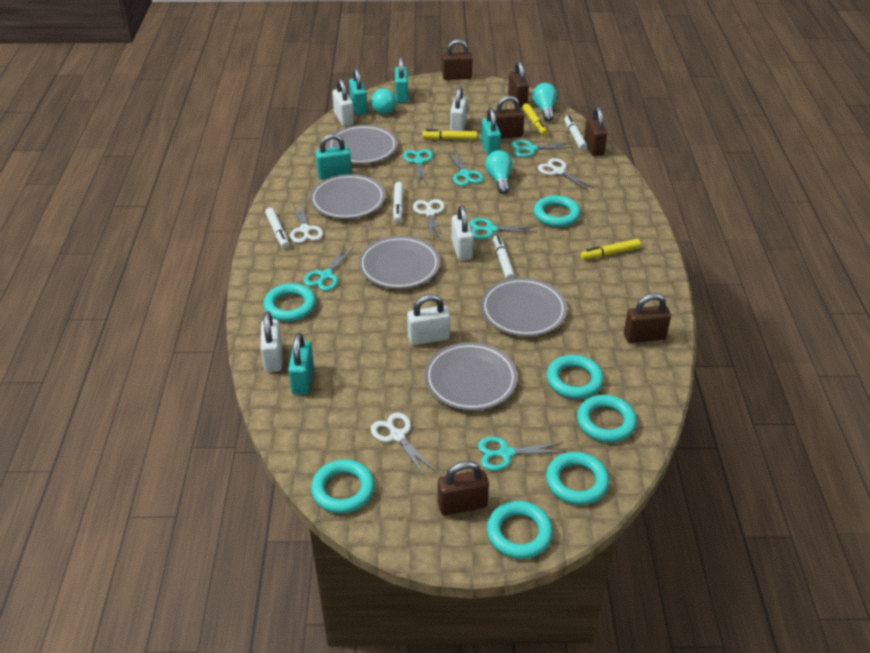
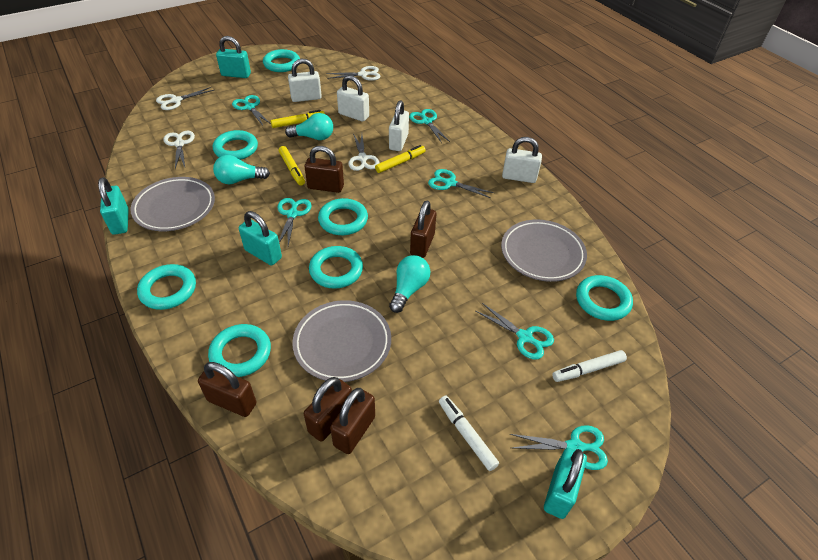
brown padlock: [438,461,489,516] [442,39,473,80] [494,96,524,139] [508,61,529,108] [584,107,607,156] [624,293,671,343] = 6 -> [198,362,256,417] [304,377,352,442] [305,146,344,193] [330,388,375,454] [410,201,436,258] = 5
grey plate: [310,174,385,219] [328,125,398,164] [359,236,440,289] [425,342,518,411] [481,278,567,336] = 5 -> [130,177,215,231] [292,300,391,382] [501,220,587,282] = 3
turquoise padlock: [288,333,314,395] [315,134,352,180] [349,68,368,115] [395,57,408,103] [481,108,501,157] = 5 -> [98,177,129,235] [216,36,251,78] [239,211,282,265] [544,448,587,519] = 4
white marker: [265,207,289,249] [393,182,403,223] [493,235,515,280] [564,115,587,150] = 4 -> [439,396,499,471] [552,350,627,382] = 2
white padlock: [260,311,282,372] [332,79,354,126] [407,295,450,345] [450,86,467,131] [451,205,473,260] = 5 -> [288,59,322,102] [337,75,369,122] [389,101,409,151] [502,137,542,183] = 4

